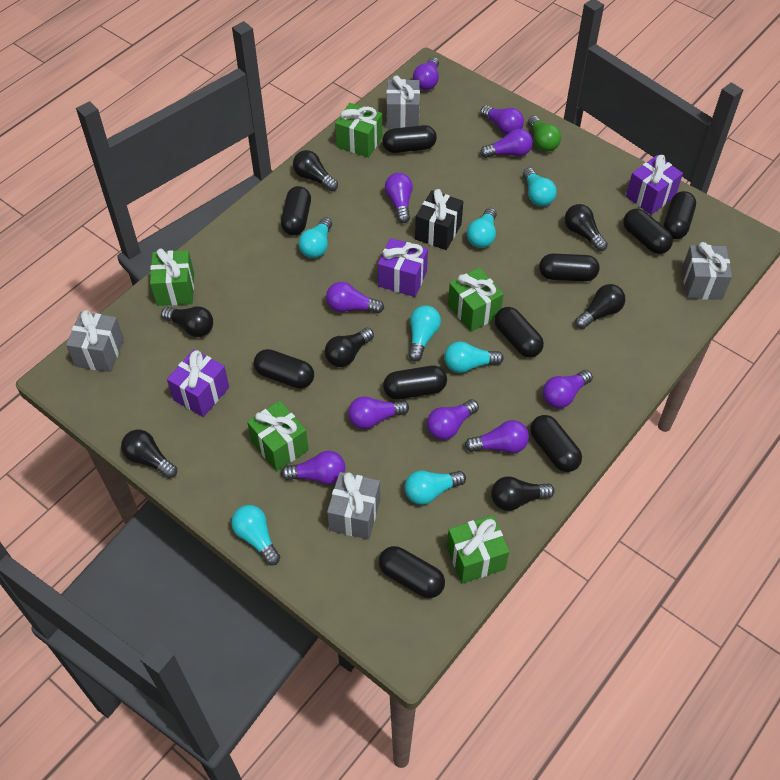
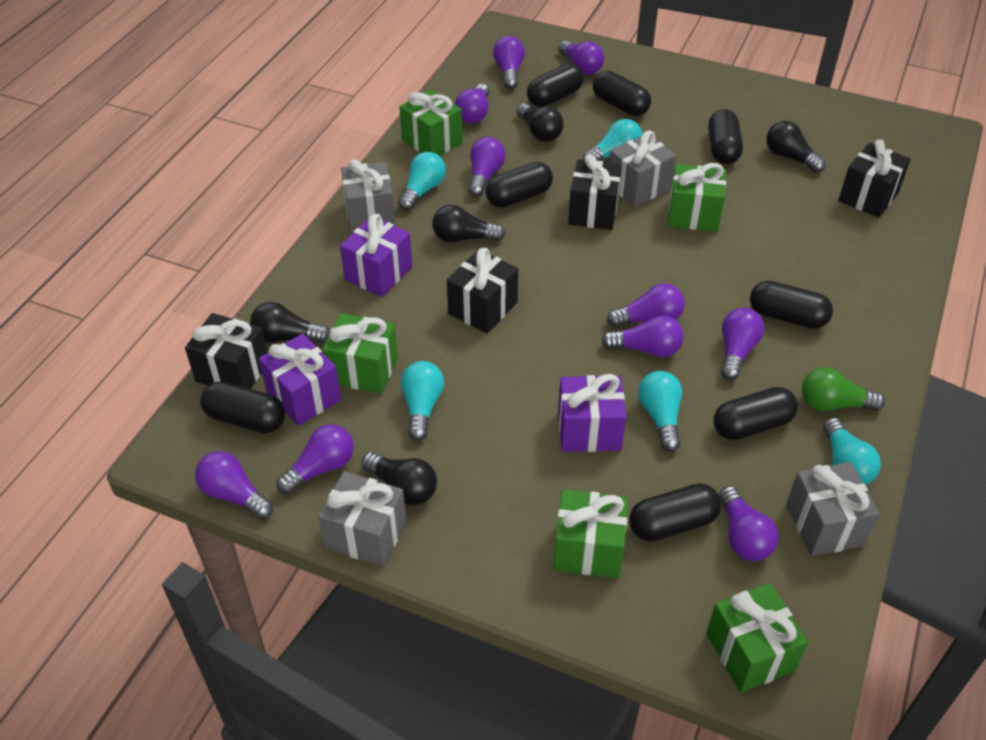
black capsule: [254,349,314,389] [281,186,311,235] [379,546,445,598] [382,125,437,153] [383,366,447,400] [495,307,544,358] [530,415,582,472] [539,254,600,281] [623,209,673,254] [664,191,696,239] = 10 -> [200,382,285,433] [485,162,553,208] [527,63,584,107] [593,71,651,116] [629,483,721,542] [708,109,743,164] [713,387,798,440] [750,281,833,329] = 8
black gift: [415,189,463,250] = 1 -> [185,313,268,389] [447,248,518,334] [568,154,622,230] [838,139,911,218] = 4
black light bulb: [121,430,177,478] [161,306,213,337] [293,150,338,191] [325,328,374,367] [491,476,555,511] [565,204,608,251] [575,284,625,329] = 7 -> [250,302,330,343] [362,452,437,505] [432,204,505,243] [516,103,564,142] [766,121,826,173] = 5
turquoise light bulb: [231,505,280,565] [298,217,332,258] [405,471,466,505] [408,305,441,362] [444,341,504,373] [467,208,497,248] [523,168,557,206] = 7 -> [398,152,446,211] [401,361,444,441] [583,119,642,161] [638,371,682,451] [823,418,881,485] = 5

